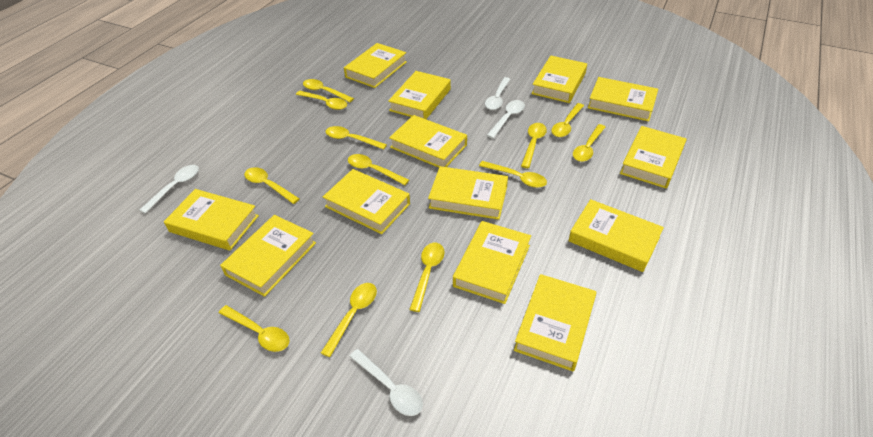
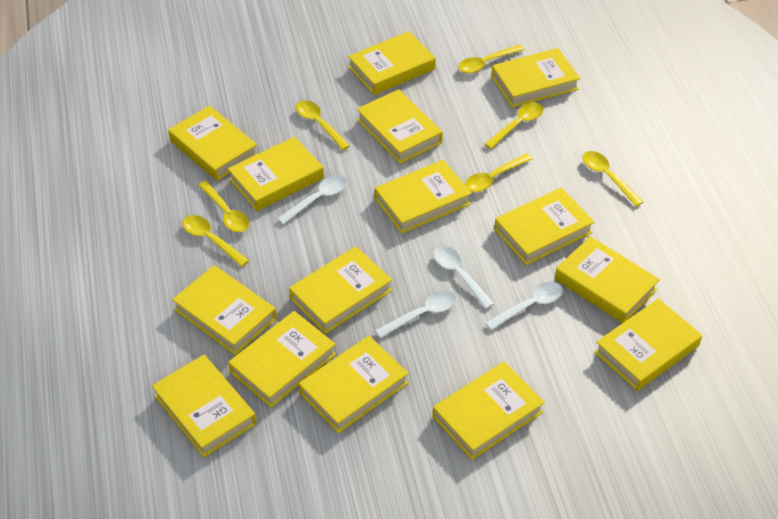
yellow book: [164,189,259,250] [220,215,316,297] [323,169,410,234] [344,43,407,88] [388,71,451,119] [389,115,467,168] [428,166,508,220] [453,221,531,304] [514,274,596,371] [531,56,587,103] [568,199,664,272] [588,77,658,121] [620,126,686,189] = 13 -> [152,355,257,457] [168,106,257,181] [172,265,277,355] [228,137,324,211] [228,311,336,408] [289,246,392,334] [299,336,409,433] [348,31,436,95] [357,89,443,164] [375,160,472,234] [433,362,545,460] [491,48,580,108] [494,188,595,265] [555,236,660,323] [594,298,702,391] = 15
yellow spoon: [219,305,289,352] [244,167,300,204] [296,91,347,110] [303,79,354,102] [321,283,377,357] [325,126,387,150] [348,154,409,185] [409,243,445,312] [479,161,547,188] [521,123,547,168] [551,103,584,137] [573,124,605,162] = 12 -> [182,215,249,267] [198,181,249,232] [296,100,350,150] [458,45,525,73] [465,153,532,192] [484,102,543,149] [583,151,643,207] = 7

